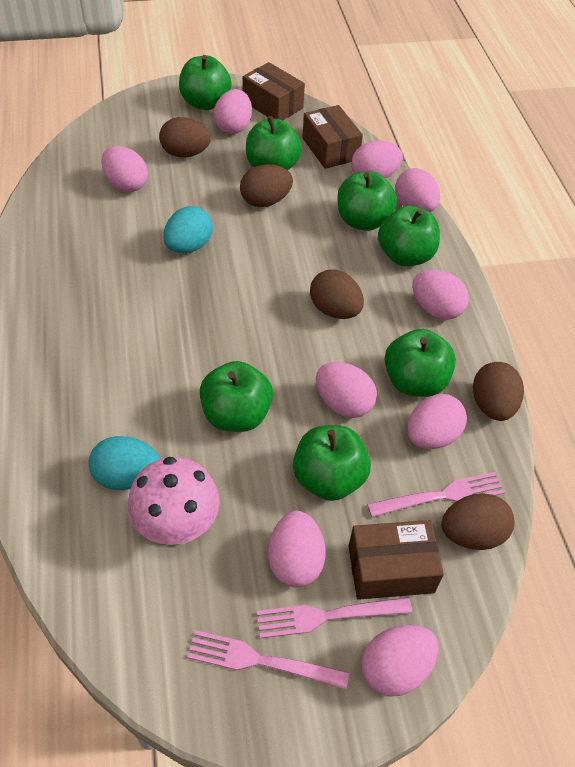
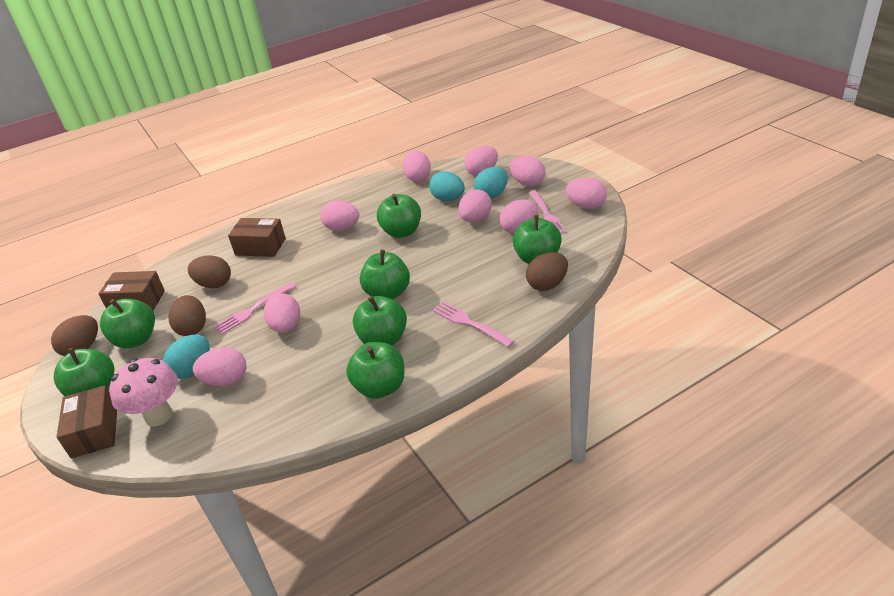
brown egg: [159,117,211,157] [240,164,293,207] [310,269,364,319] [441,493,515,550] [473,362,524,421] = 5 -> [51,315,98,356] [169,295,206,336] [188,255,231,288] [526,252,568,291] = 4
turquoise egg: [88,436,160,490] [163,206,213,253] = 2 -> [163,335,210,379] [429,171,465,201] [474,167,508,199] = 3

